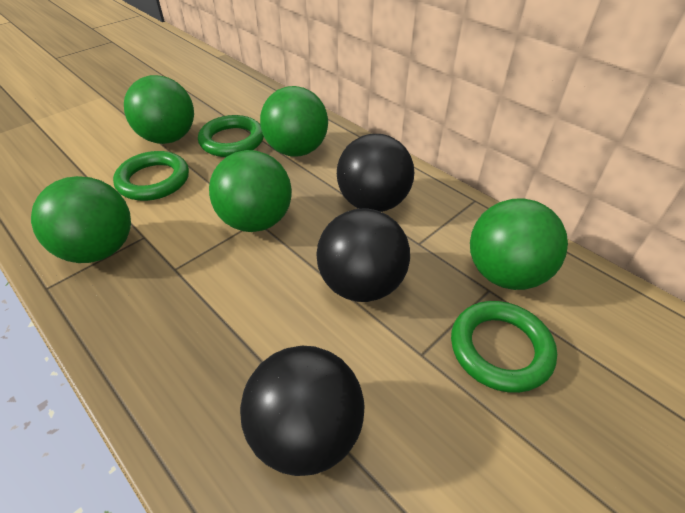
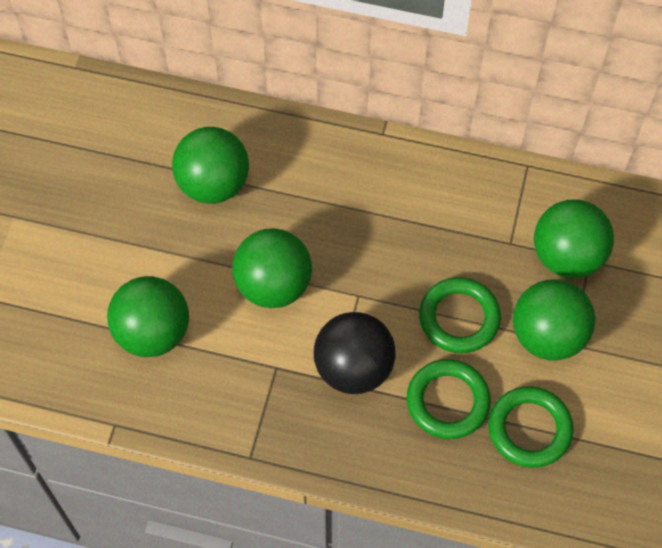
black ball: [240,346,365,476] [316,208,410,302] [337,134,414,212] = 3 -> [314,312,395,394] = 1

